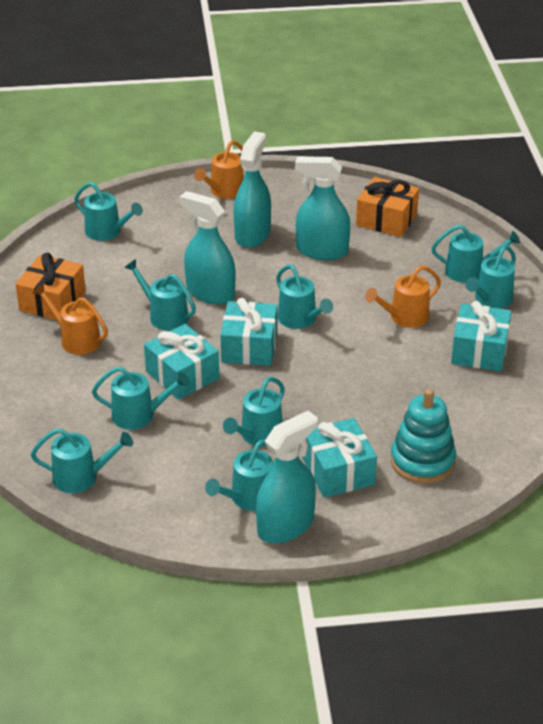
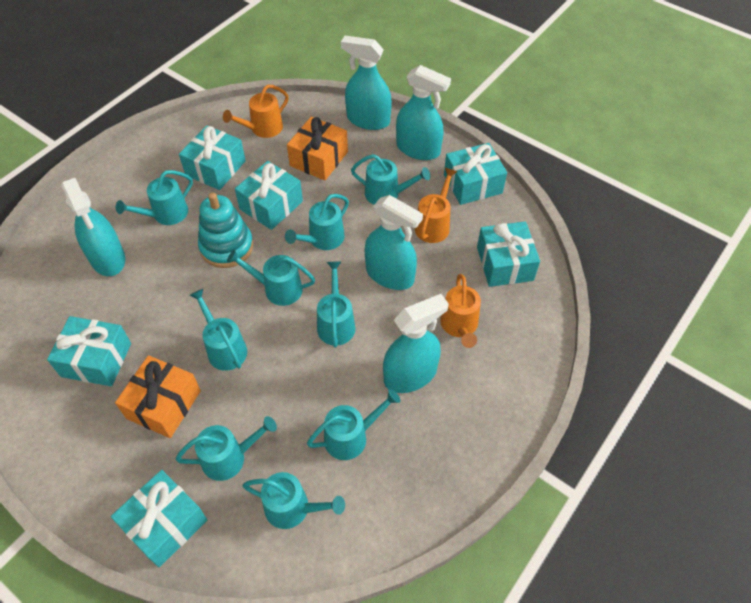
turquoise gift: [144,324,219,400] [221,298,277,366] [303,418,377,498] [451,301,511,371] = 4 -> [47,316,131,386] [111,470,207,567] [179,125,246,190] [235,161,303,230] [444,143,507,205] [477,221,540,287] = 6
turquoise spray bottle: [179,191,236,304] [234,131,271,248] [256,411,318,543] [295,156,350,260] = 4 -> [61,178,125,276] [341,36,392,130] [365,195,423,290] [383,294,449,393] [396,65,451,160] = 5

